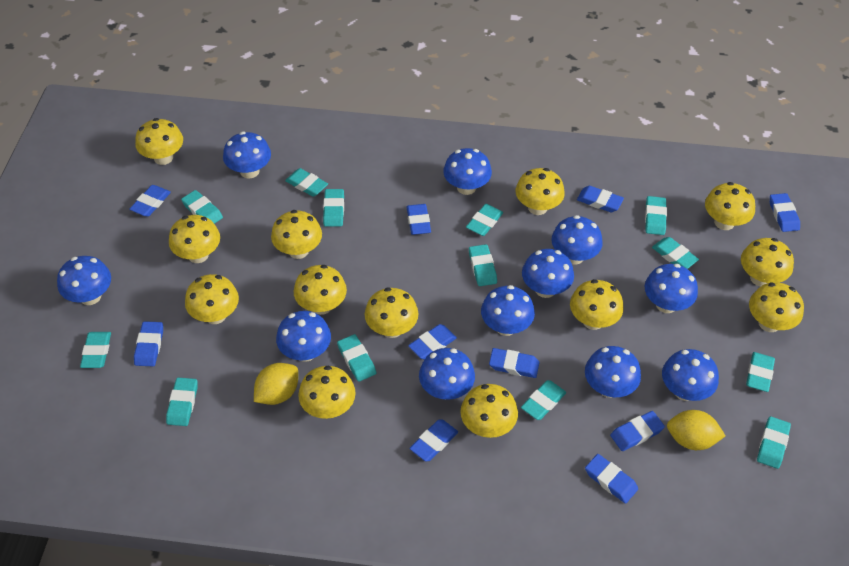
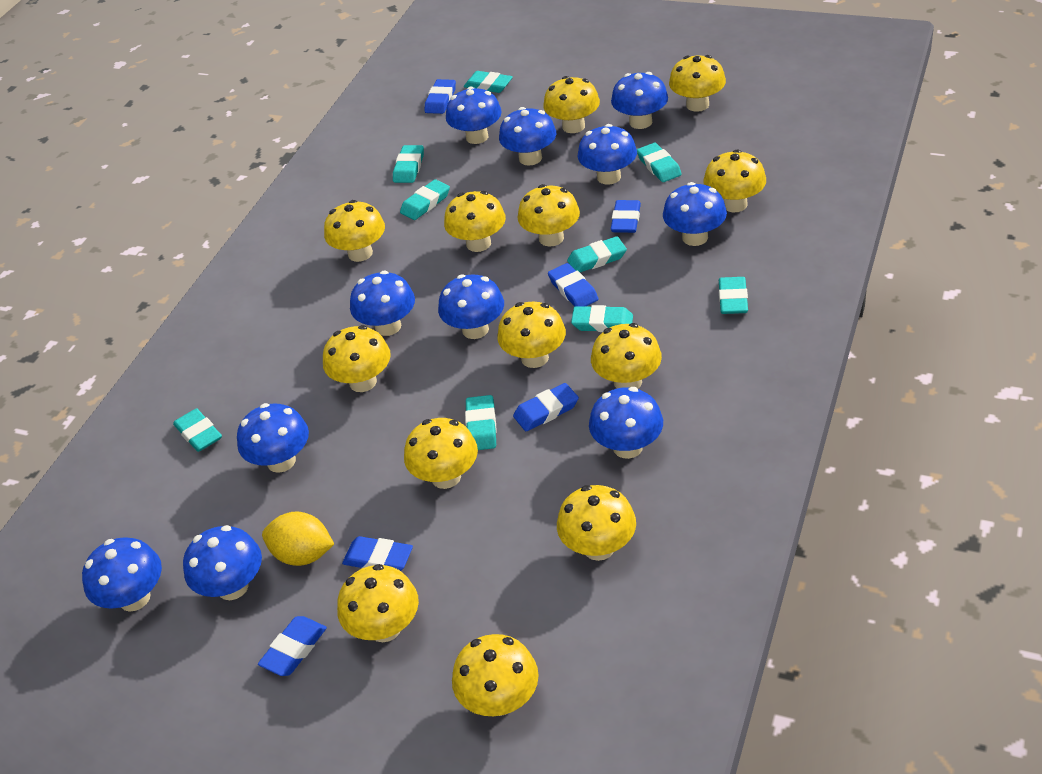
blue eraser: [129,185,171,217] [134,321,163,366] [407,204,431,235] [408,324,457,360] [410,419,458,461] [489,348,539,378] [577,186,624,212] [585,454,638,504] [610,411,665,451] [770,193,800,232] = 10 -> [258,616,327,676] [342,536,413,571] [425,79,456,114] [513,383,579,431] [548,263,598,307] [611,200,641,233] = 6
turquoise eraser: [80,332,111,368] [166,378,198,426] [181,190,223,224] [285,168,328,197] [323,189,344,227] [337,334,376,382] [466,204,503,236] [469,244,497,286] [521,380,566,420] [645,196,667,235] [652,237,699,269] [746,352,775,392] [757,416,791,469] = 13 -> [173,408,222,452] [393,145,424,183] [400,179,450,220] [464,71,513,93] [465,395,497,450] [567,236,627,272] [571,305,633,332] [637,143,682,182] [719,277,748,314] = 9
yellow lemon: [254,363,298,405] [667,410,725,450] = 2 -> [262,511,334,566] = 1

